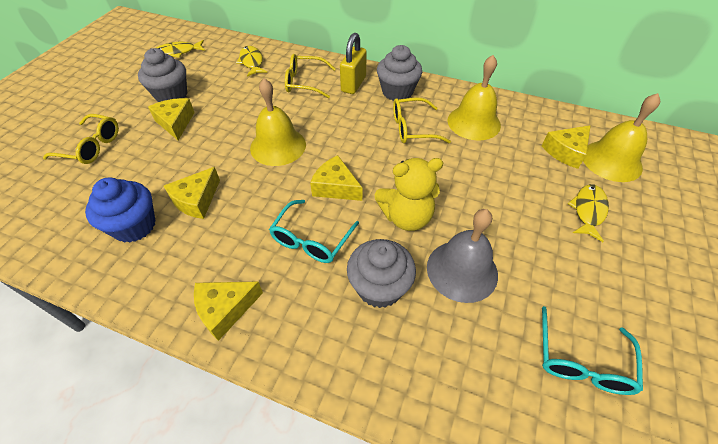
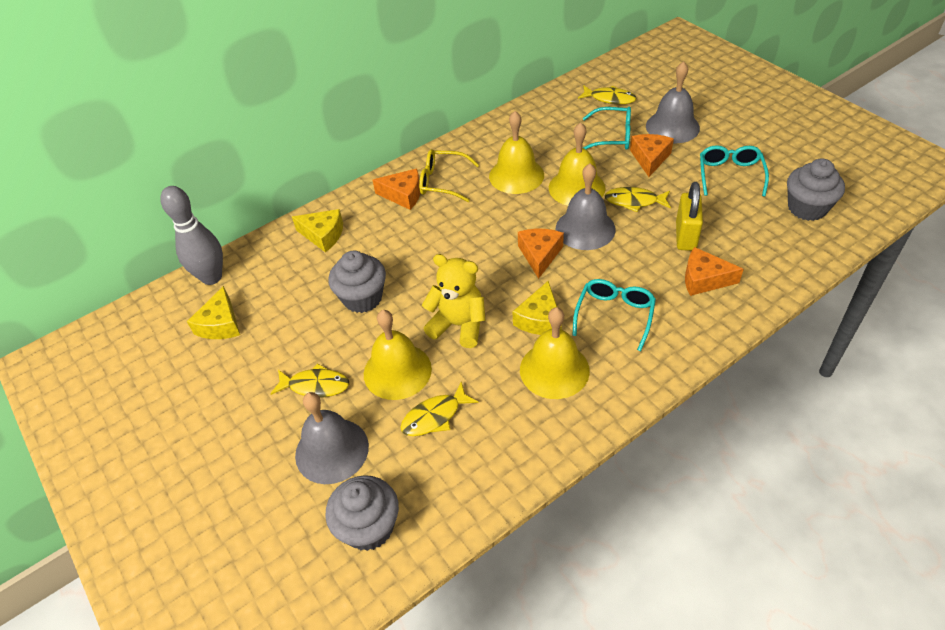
blue cupcake: [85,178,156,243] = 1 -> none = 0
grey bell: [427,209,498,303] = 1 -> [295,392,369,484] [556,164,616,250] [646,61,700,144] = 3
grey bowling pin: none = 0 -> [160,186,223,285] = 1
orange cheese: none = 0 -> [373,168,420,210] [518,229,564,279] [630,134,674,177] [685,247,744,296] = 4
turquoise glasses: [269,200,359,263] [542,306,643,395] = 2 -> [572,279,656,351] [583,106,631,150] [700,145,769,196] = 3
yellow bell: [250,78,306,166] [448,55,501,141] [583,93,660,182] = 3 -> [364,310,432,400] [489,111,544,194] [520,307,590,399] [549,122,606,206] = 4
yellow cheese: [148,98,195,140] [164,167,220,219] [194,281,263,341] [310,155,362,201] [542,125,591,169] = 5 -> [187,286,240,339] [292,209,343,252] [512,281,562,335] = 3
yellow fish: [156,40,205,58] [236,46,267,77] [567,184,609,242] = 3 -> [271,364,349,397] [400,382,479,436] [578,85,636,104] [605,187,671,212] = 4
yellow glasses: [43,114,119,164] [285,54,336,98] [393,98,451,143] = 3 -> [419,149,479,202] = 1

